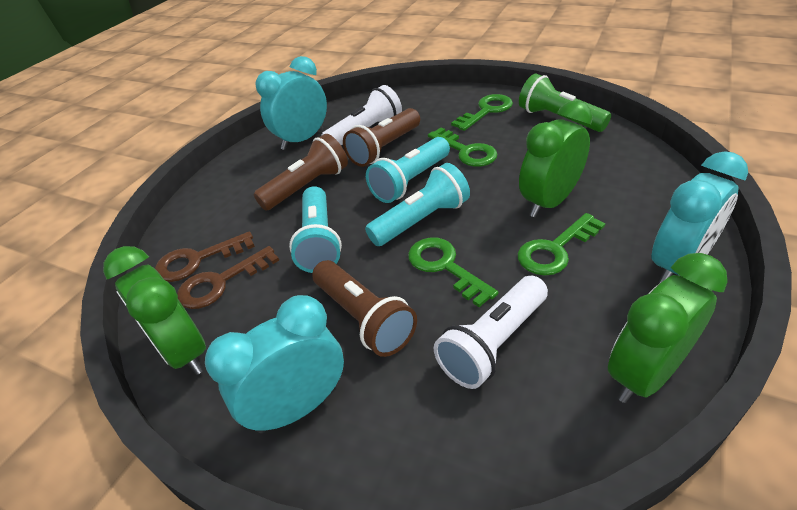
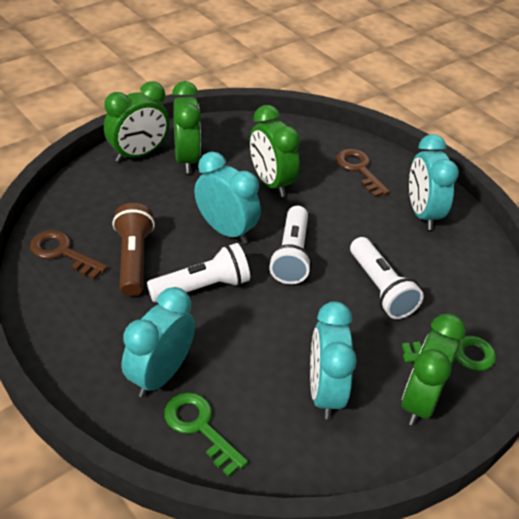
brown flashlight: [254,134,348,210] [312,260,417,357] [343,108,420,167] = 3 -> [112,203,155,296] = 1
green clock: [103,246,206,375] [519,101,593,217] [608,253,728,403] = 3 -> [104,81,169,162] [172,81,201,173] [250,105,300,197] [402,313,466,426] = 4
green flashlight: [519,74,611,132] = 1 -> none = 0
green key: [408,237,499,307] [428,127,498,167] [451,94,513,131] [518,213,606,276] = 4 -> [164,392,248,477] [402,336,496,371] = 2
turquoise clock: [205,295,344,433] [255,56,327,150] [652,151,748,283] = 3 -> [122,287,195,397] [194,152,261,244] [310,301,357,419] [409,134,459,230] = 4
turquoise flashlight: [289,186,342,273] [365,163,470,246] [366,137,450,203] = 3 -> none = 0
white flashlight: [321,85,402,145] [434,276,548,389] = 2 -> [147,243,250,302] [269,206,312,284] [350,237,424,319] = 3

